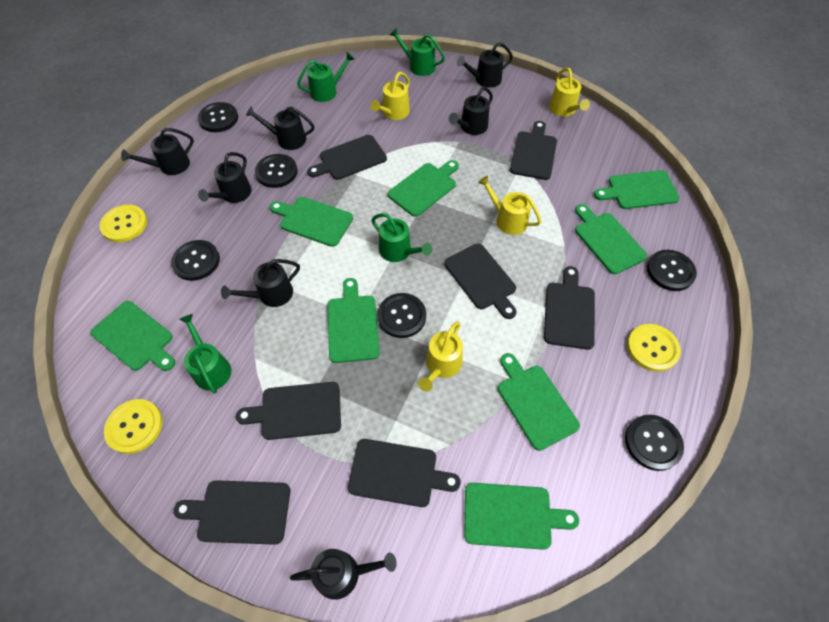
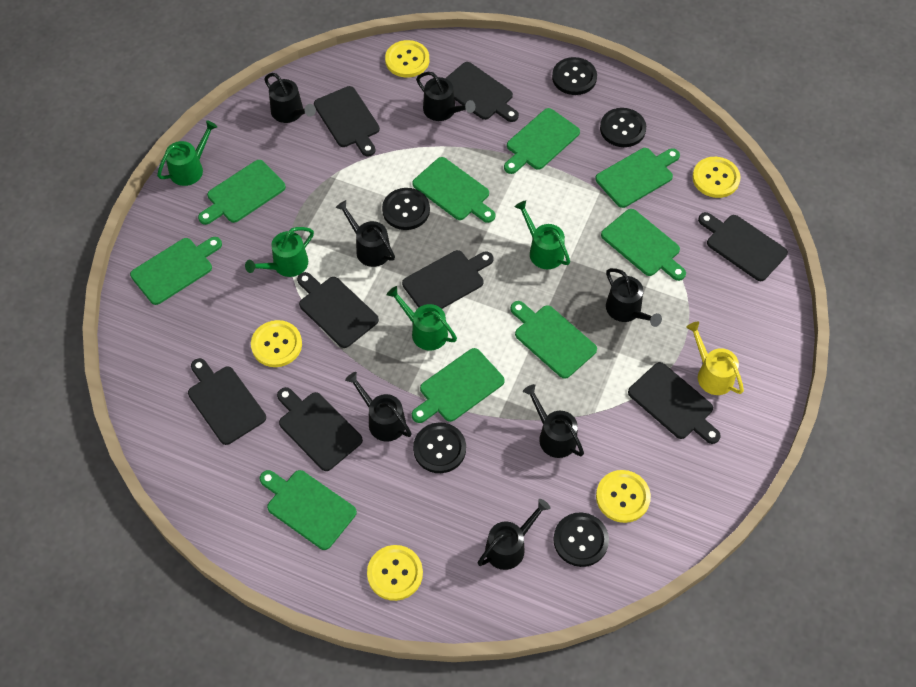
black button: [171,240,220,281] [198,102,238,132] [255,154,298,188] [377,293,426,338] [625,415,684,471] [647,250,697,291] = 6 -> [382,188,430,230] [413,422,466,473] [552,57,597,95] [553,512,609,567] [600,108,646,147] = 5
black cutting board: [174,480,290,545] [236,382,341,440] [307,135,387,180] [348,439,461,507] [444,244,517,319] [510,121,557,180] [544,266,595,350] = 7 -> [188,358,266,445] [277,387,363,471] [297,272,379,348] [314,86,380,157] [402,250,493,309] [445,62,519,122] [628,362,721,444] [698,212,788,281] = 8
green cutting board: [91,301,175,371] [270,197,353,247] [327,278,380,363] [388,160,459,217] [464,483,579,550] [498,353,580,451] [575,204,647,274] [594,170,680,209] = 8 -> [130,237,222,305] [198,160,286,225] [260,470,357,550] [412,157,495,223] [412,348,505,423] [504,108,580,174] [510,301,597,379] [595,148,680,208] [601,209,686,281] = 9
yellow button: [99,205,147,242] [104,399,163,454] [627,324,681,372] = 3 -> [251,320,302,367] [367,545,423,601] [385,40,429,78] [596,470,651,523] [692,157,740,198] = 5
yellow watering can: [370,72,410,120] [418,321,463,392] [478,176,541,235] [549,68,590,117] = 4 -> [686,322,744,395] = 1

